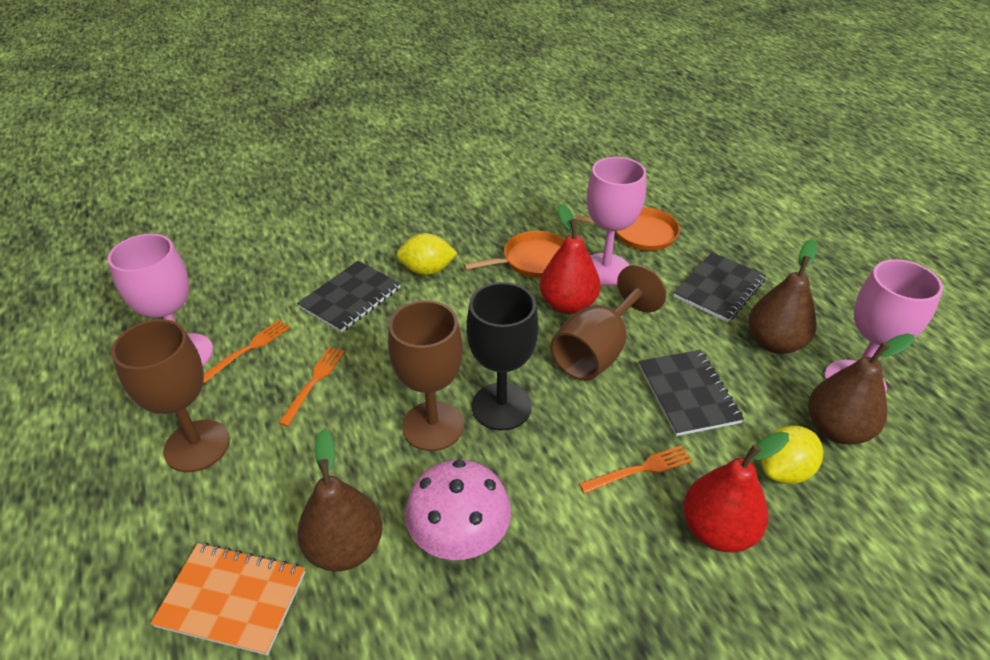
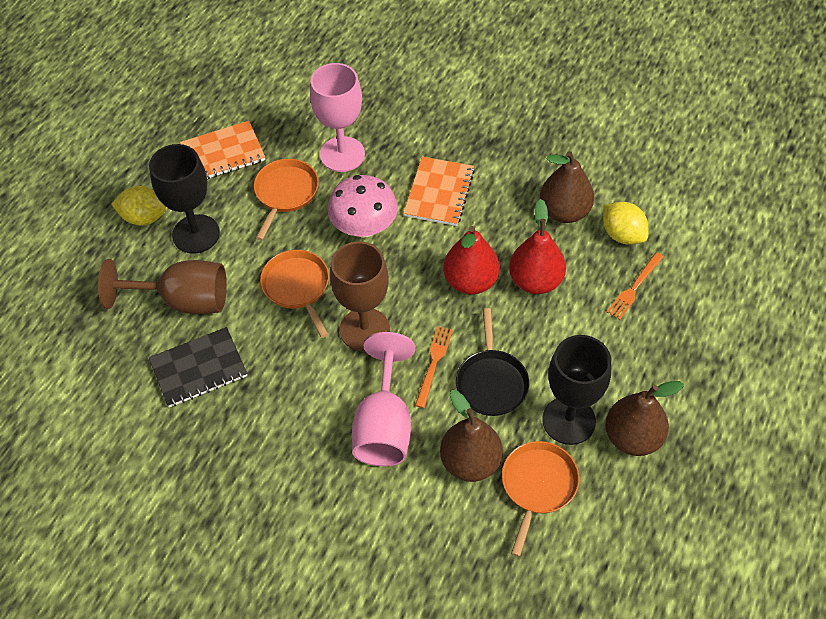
black goblet: [466,282,539,431] = 1 -> [149,144,220,254] [542,335,611,445] = 2
black notebook: [297,261,401,333] [639,350,744,436] [673,252,766,322] = 3 -> [149,327,247,407] = 1
black pan: none = 0 -> [456,308,529,416] = 1
brown goblet: [111,319,230,472] [388,300,464,451] [551,265,666,381] = 3 -> [98,259,227,314] [330,241,390,352] = 2
orange fork: [203,320,290,383] [278,347,345,426] [579,445,692,494] = 3 -> [415,326,453,408] [607,252,663,320] = 2
orange notebook: [150,543,305,655] = 1 -> [180,121,265,179] [404,156,475,226] = 2
orange pan: [464,231,565,278] [573,207,680,251] = 2 -> [254,159,319,240] [260,250,329,338] [502,441,580,557] = 3
pink goblet: [108,234,213,366] [587,157,646,286] [824,259,943,392] = 3 -> [310,63,365,172] [352,332,416,466] = 2

